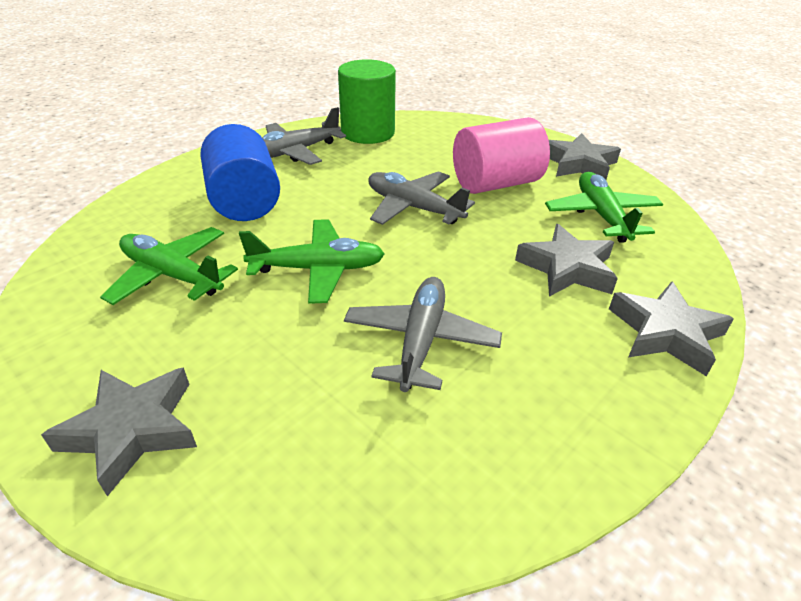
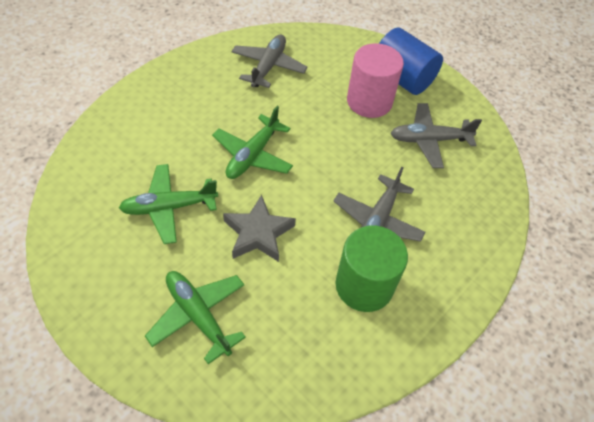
grey star: [41,368,197,496] [515,224,618,297] [549,133,621,180] [609,282,734,376] = 4 -> [223,195,296,262] = 1

